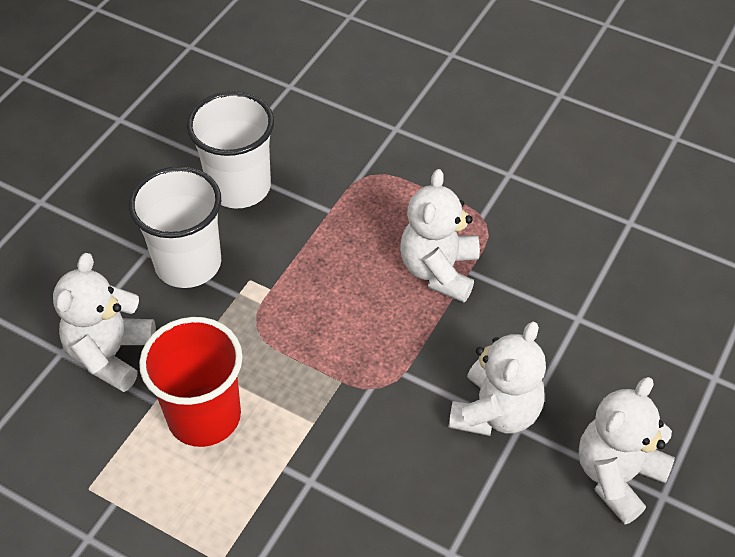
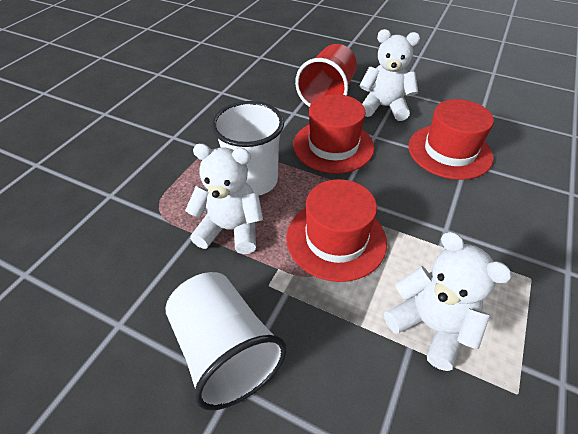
red hat: none = 0 -> [286,179,387,282] [293,94,374,174] [408,99,494,180] = 3
white teddy bear: [53,253,156,392] [400,169,480,303] [448,322,546,436] [579,377,675,524] = 4 -> [185,144,263,254] [360,29,420,121] [384,232,512,371] = 3

